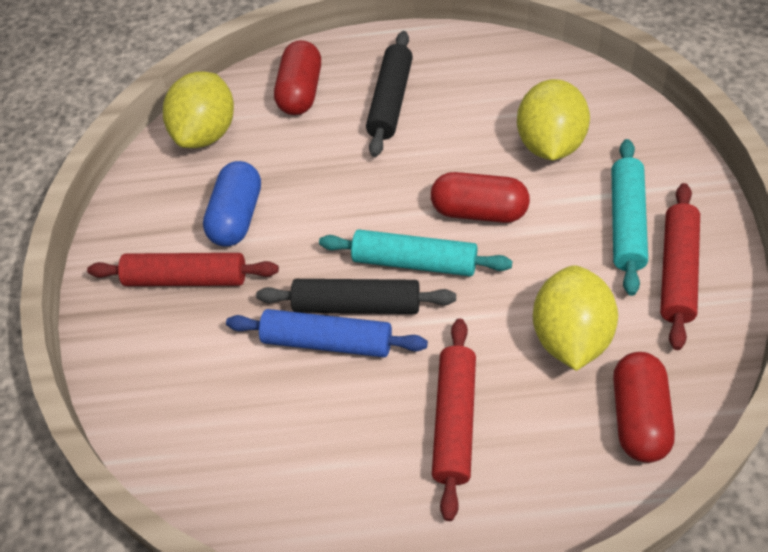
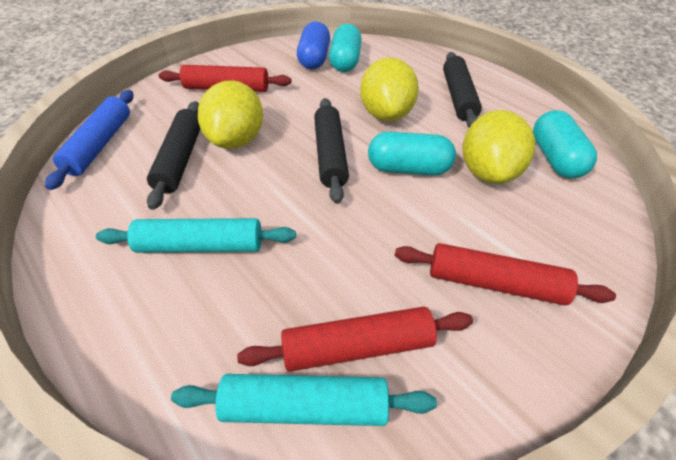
black rolling pin: [256,279,456,314] [366,31,413,157] = 2 -> [147,101,200,210] [314,98,349,204] [443,52,482,128] = 3
red capsule: [274,40,321,115] [431,172,530,223] [613,352,675,463] = 3 -> none = 0
turquoise capsule: none = 0 -> [329,24,362,72] [368,131,456,176] [533,110,597,178] = 3

